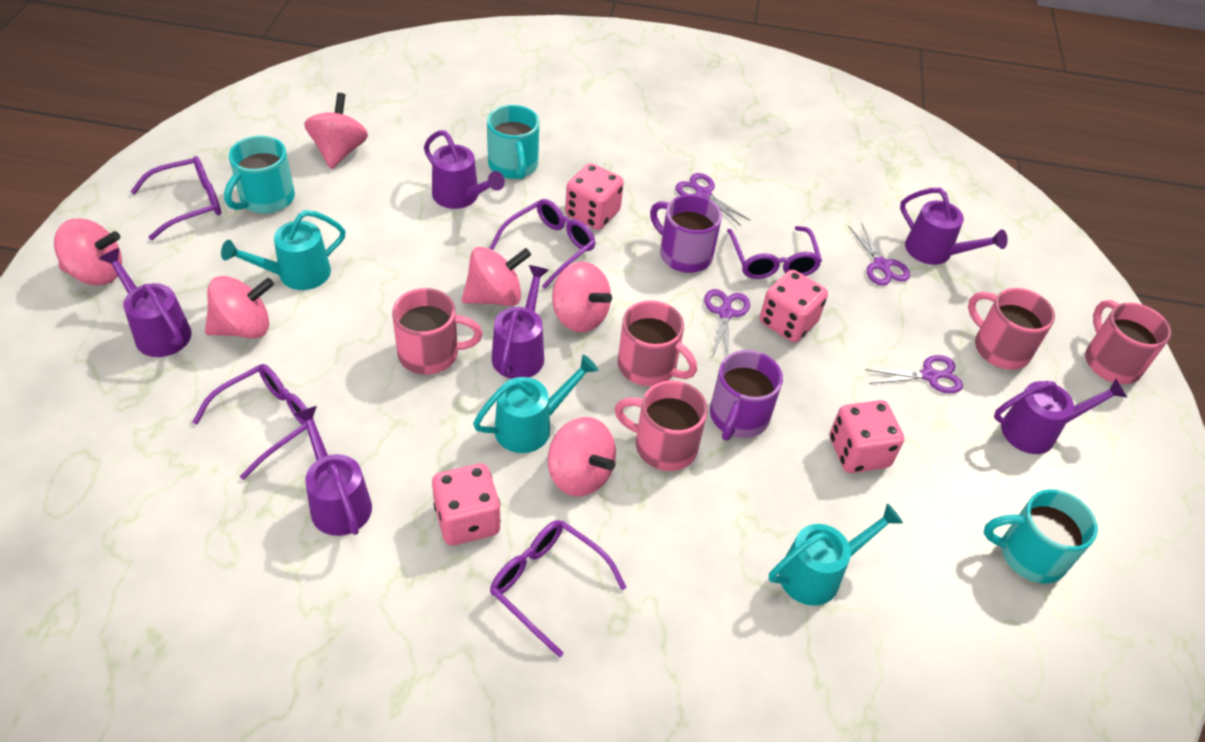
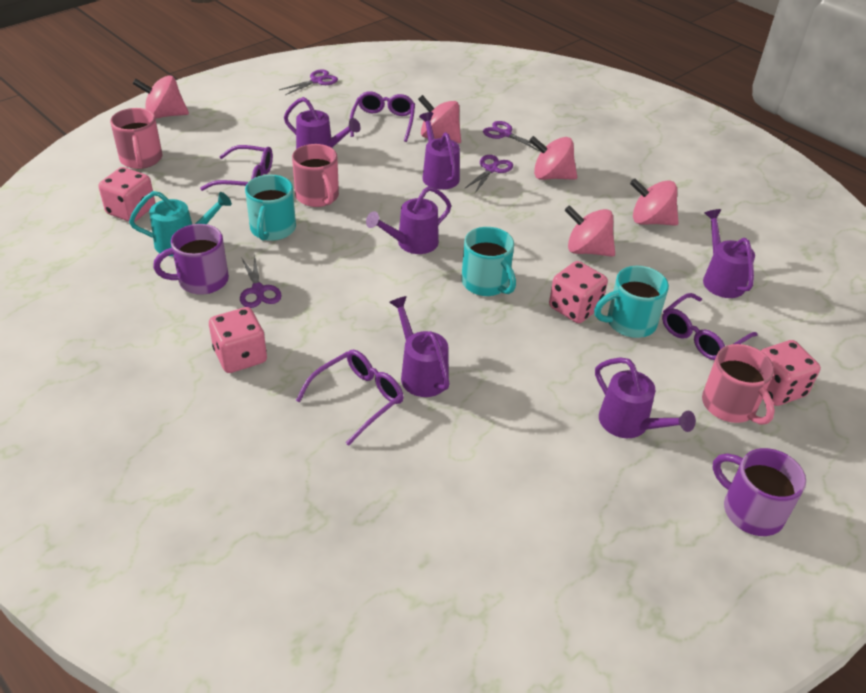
pink mug: [392,288,483,375] [615,380,708,471] [618,300,697,386] [968,288,1055,370] [1085,300,1171,384] = 5 -> [110,108,162,169] [292,144,339,207] [702,344,775,425] = 3
pink spinning top: [54,219,122,285] [205,276,274,339] [304,93,368,169] [462,247,531,306] [548,417,616,497] [552,262,612,333] = 6 -> [133,75,189,119] [418,95,461,143] [529,136,577,180] [565,205,615,257] [630,179,679,226] = 5
purple glasses: [130,156,221,240] [193,364,314,480] [490,199,596,289] [490,520,626,658] [727,226,822,279] = 5 -> [200,145,273,191] [296,349,404,446] [350,91,415,142] [662,293,758,360] = 4
turquoise watering can: [221,210,346,290] [473,354,598,453] [769,503,903,606] = 3 -> [129,191,232,256] = 1

